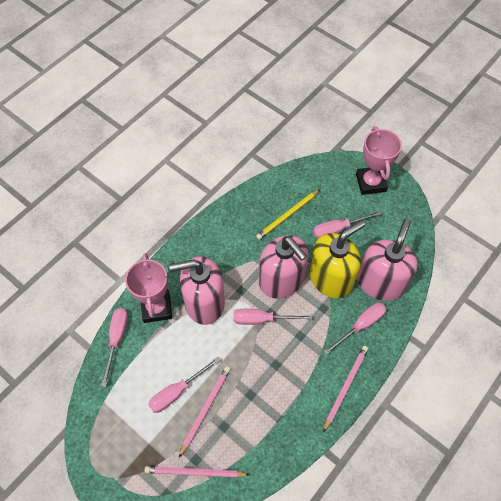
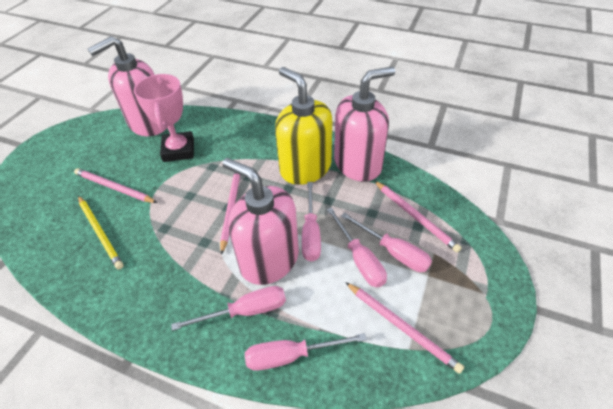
pink pencil: [145,466,250,478] [179,366,231,457] [323,346,368,432] = 3 -> [74,168,157,203] [220,172,240,255] [345,282,464,374] [374,181,462,253] = 4
pink trophy: [125,253,172,323] [356,127,402,195] = 2 -> [134,74,194,162] = 1

